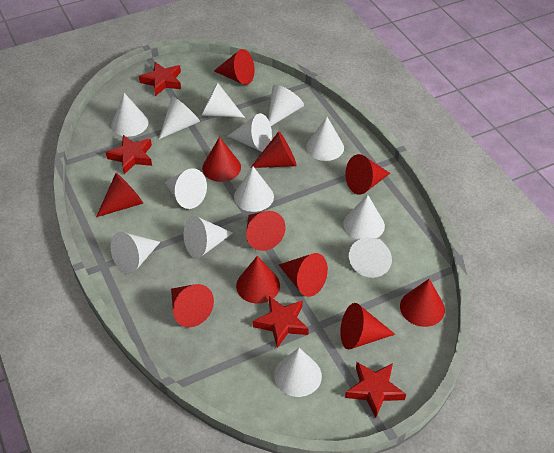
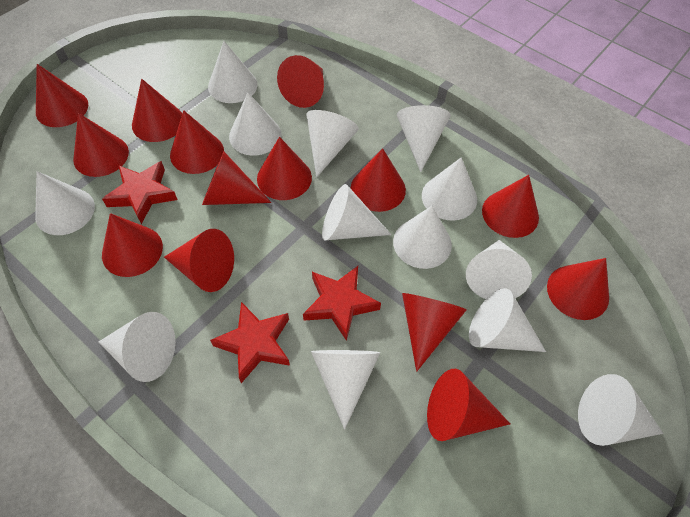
red cone: [96,173,143,217] [171,284,214,327] [202,137,241,182] [214,49,255,85] [236,256,280,304] [246,211,286,251] [250,131,297,168] [279,253,328,297] [340,303,395,350] [346,154,390,195] [400,279,445,327] = 11 -> [36,64,88,127] [73,113,129,177] [102,213,163,277] [132,79,182,142] [164,229,234,292] [170,110,224,174] [202,152,271,205] [257,137,312,200] [277,55,324,108] [351,148,406,212] [402,293,467,372] [427,369,510,441] [482,175,539,238] [547,258,609,320] = 14
red star: [106,135,152,174] [139,62,181,96] [253,296,309,348] [345,362,406,418] = 4 -> [102,161,177,224] [210,302,290,383] [303,266,381,341] = 3

